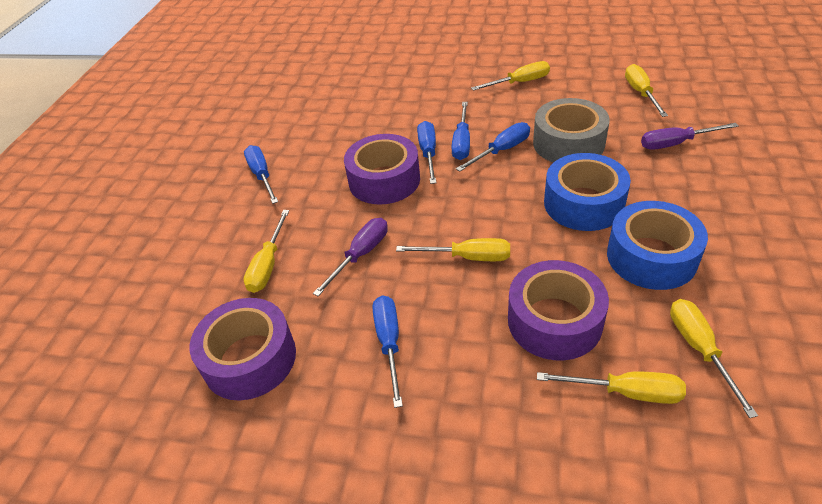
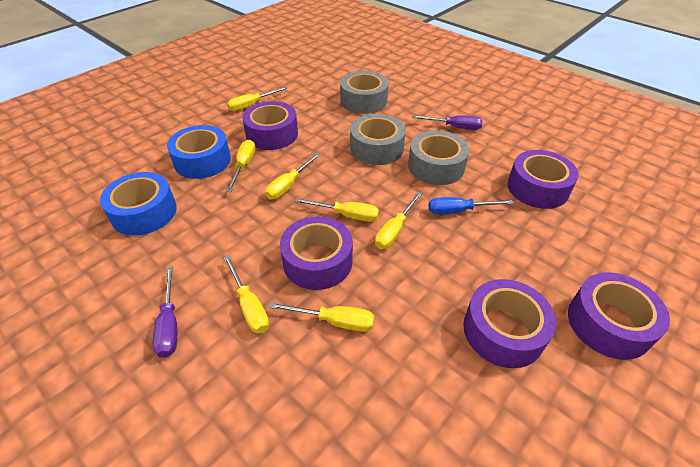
blue screwdriver: [244,145,278,204] [373,295,403,408] [417,121,436,184] [452,102,470,160] [456,122,530,172] = 5 -> [429,197,514,214] = 1
grey tape: [533,98,610,163] = 1 -> [340,71,389,114] [350,114,406,165] [408,130,469,185] = 3
purple tape: [190,298,296,401] [344,134,420,204] [508,260,609,360] = 3 -> [242,101,298,150] [280,216,353,290] [463,279,556,368] [508,150,579,209] [568,272,670,360] = 5
yellow screwdriver: [243,210,289,293] [396,238,510,261] [471,61,550,91] [537,372,686,404] [625,64,668,117] [670,299,758,418] = 6 -> [224,255,269,334] [226,140,256,192] [227,87,288,111] [265,153,321,199] [269,302,374,332] [294,198,379,222] [375,192,423,249] = 7

